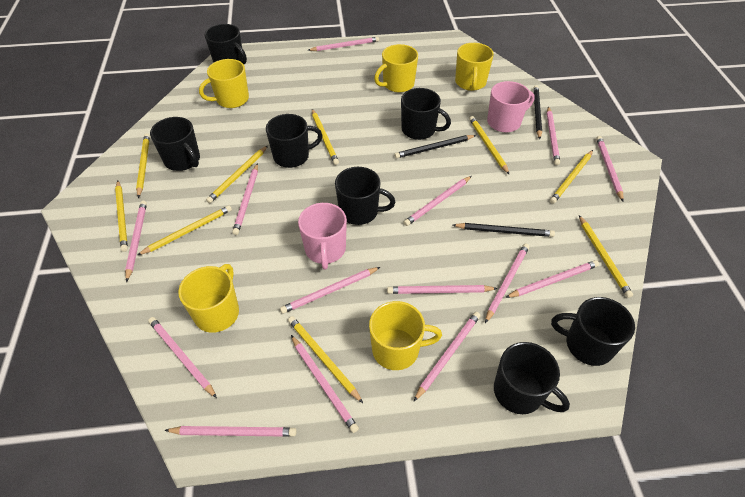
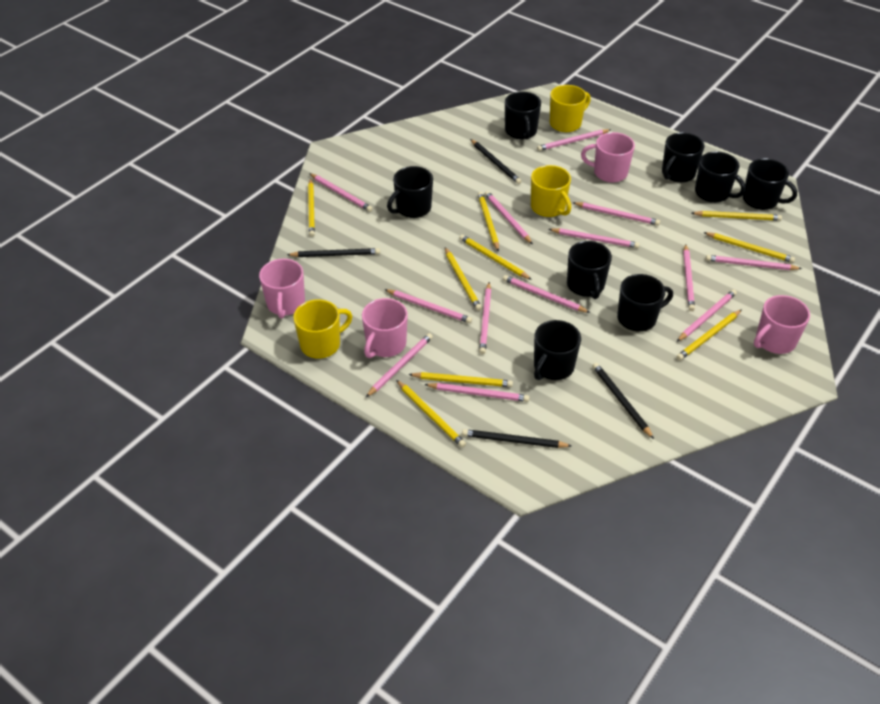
black mug: [150,117,200,171] [204,24,247,64] [266,114,323,168] [335,167,395,225] [401,88,451,140] [494,342,570,414] [551,297,635,366] = 7 -> [387,166,433,218] [505,92,541,140] [534,320,581,380] [567,241,612,299] [617,274,673,332] [662,132,705,183] [695,151,746,203] [743,158,797,210] = 8
black pencil: [394,135,476,158] [453,223,555,237] [533,85,542,139] = 3 -> [287,248,380,257] [462,429,571,448] [470,139,522,184] [592,363,654,439] = 4
pink mug: [298,203,347,270] [487,81,535,132] = 2 -> [259,259,305,319] [362,298,408,358] [581,132,635,183] [754,295,810,354] = 4
pink pencil: [125,201,147,282] [148,317,217,398] [164,426,297,437] [232,163,258,235] [280,267,380,314] [291,335,359,433] [308,37,379,51] [387,285,498,294] [403,176,472,226] [414,312,481,401] [485,243,529,323] [505,260,599,298] [547,106,560,165] [596,136,624,201] = 14 -> [309,173,373,212] [366,333,433,397] [384,289,472,323] [424,383,529,402] [479,282,491,354] [485,191,533,244] [503,275,590,313] [537,129,610,151] [549,228,640,248] [573,202,660,226] [677,290,737,342] [683,244,695,311] [706,255,802,270] = 13
yellow mug: [178,264,239,333] [199,59,249,108] [369,301,442,370] [374,44,418,92] [455,43,494,91] = 5 -> [293,300,352,358] [531,165,571,217] [550,85,591,132] = 3

